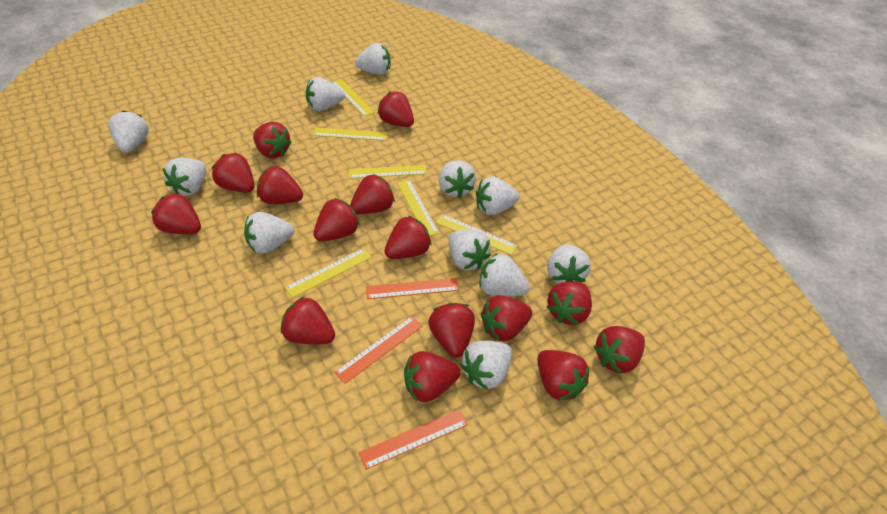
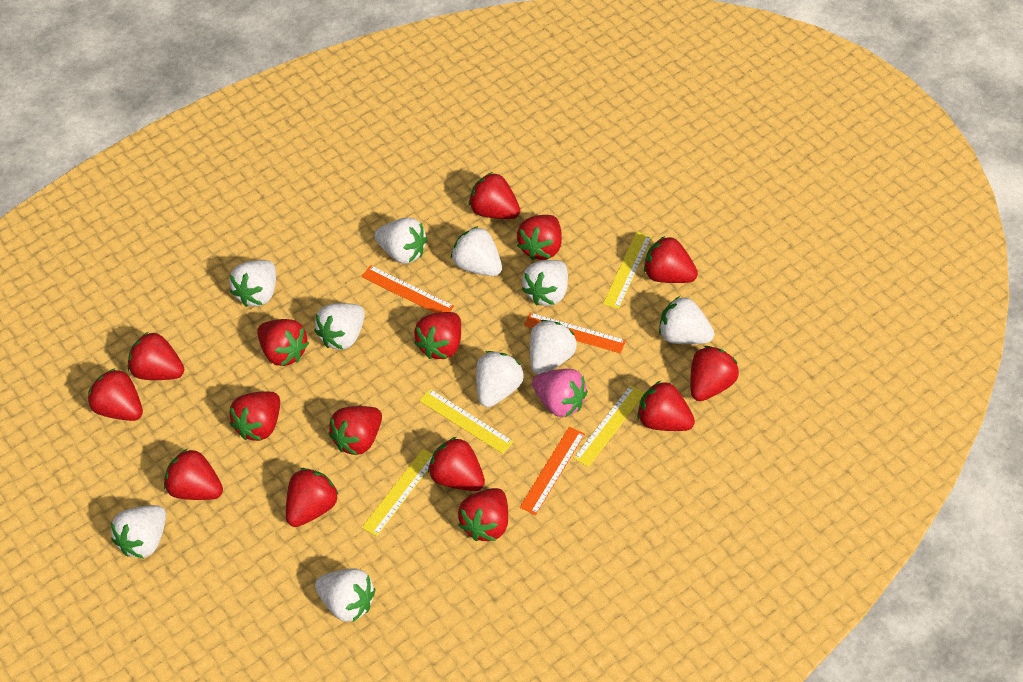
pink strawberry: none = 0 -> [532,369,588,417] = 1
white strawberry: [108,110,149,153] [163,158,206,196] [244,212,294,254] [306,77,345,111] [355,43,391,75] [439,160,476,198] [449,230,491,270] [460,341,512,390] [476,176,520,215] [479,253,530,297] [547,244,591,284] = 11 -> [111,505,166,558] [229,260,276,307] [314,303,365,350] [315,568,375,622] [374,218,427,264] [451,226,502,276] [476,351,524,407] [522,260,568,306] [530,320,577,375] [659,296,714,344] = 10
yellow ruler: [285,248,372,298] [313,128,388,141] [332,79,375,117] [349,165,427,179] [397,180,439,236] [436,214,517,255] = 6 -> [362,449,433,536] [419,389,513,454] [574,385,644,467] [603,232,652,309] = 4

